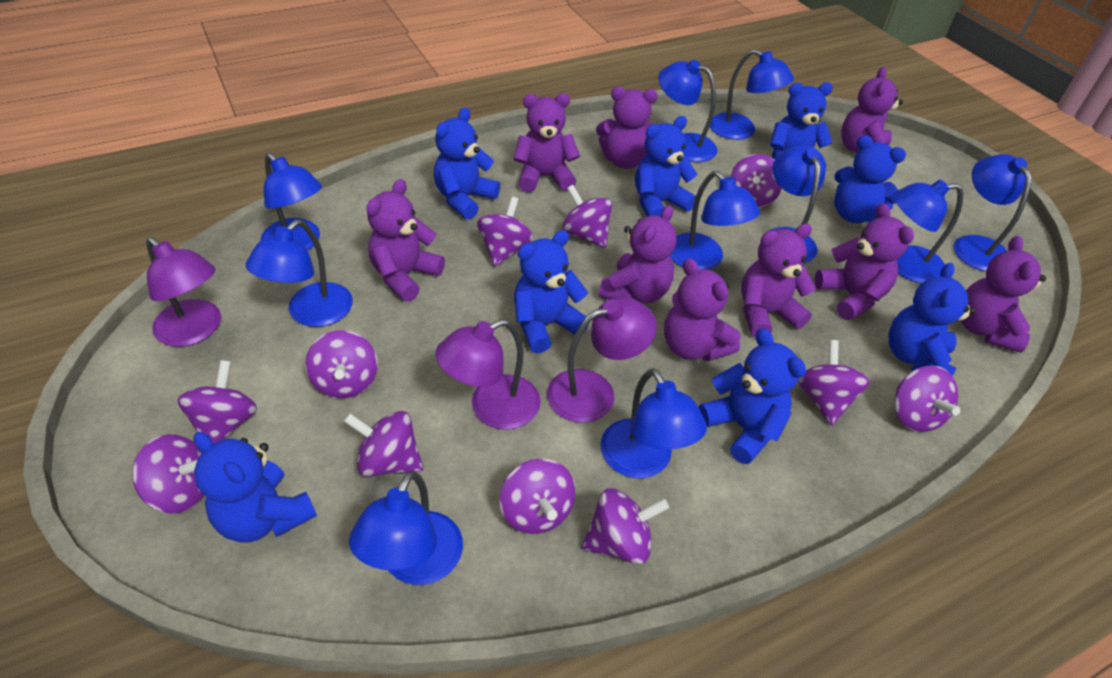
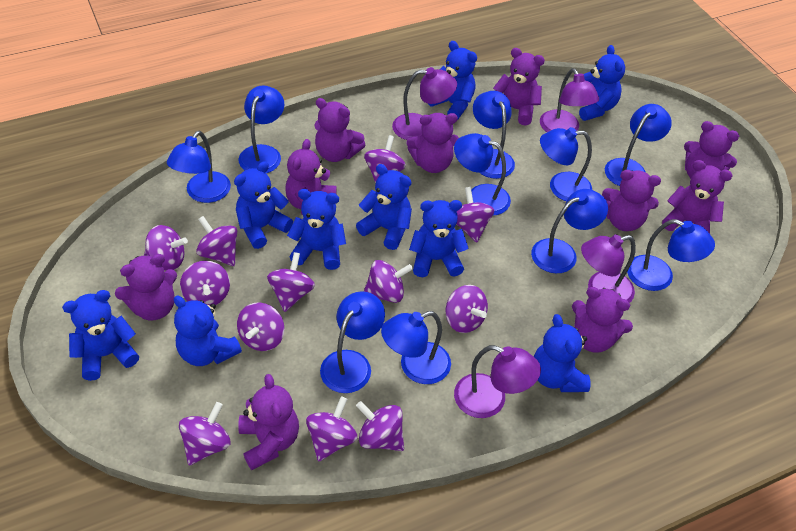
blue teddy bear: [193,432,317,543] [434,108,500,219] [514,230,588,353] [635,116,698,217] [698,328,806,464] [770,82,833,164] [834,135,906,223] [888,263,976,376] = 8 -> [62,290,139,381] [174,295,242,366] [234,161,293,249] [287,189,346,270] [356,164,412,250] [409,200,469,277] [428,41,477,120] [534,314,590,392] [579,45,625,121] = 9
purple lamp: [146,237,221,347] [435,319,541,430] [547,297,657,423] = 3 -> [392,67,457,140] [454,345,541,418] [540,68,599,132] [581,234,636,303] = 4
purple spinning top: [132,434,204,514] [177,360,257,443] [305,330,378,398] [344,411,423,477] [477,197,533,267] [500,459,576,534] [562,185,612,248] [582,489,669,564] [730,154,782,208] [798,340,870,425] [894,366,960,432] = 11 -> [144,225,188,271] [179,402,230,465] [180,261,230,305] [196,216,237,266] [237,303,284,351] [267,252,315,312] [306,396,357,462] [356,401,404,451] [364,135,406,183] [364,260,413,303] [446,285,488,333] [456,187,494,243] = 12
purple teddy bear: [366,179,445,301] [513,93,580,193] [596,87,658,169] [599,205,677,303] [664,258,741,362] [741,224,816,337] [815,203,914,320] [841,67,903,152] [961,236,1046,353] = 9 -> [115,254,177,320] [238,374,299,470] [285,139,337,215] [314,98,365,162] [406,113,459,173] [493,48,545,126] [572,287,633,353] [602,170,661,231] [662,160,733,234] [684,121,739,178] = 10

